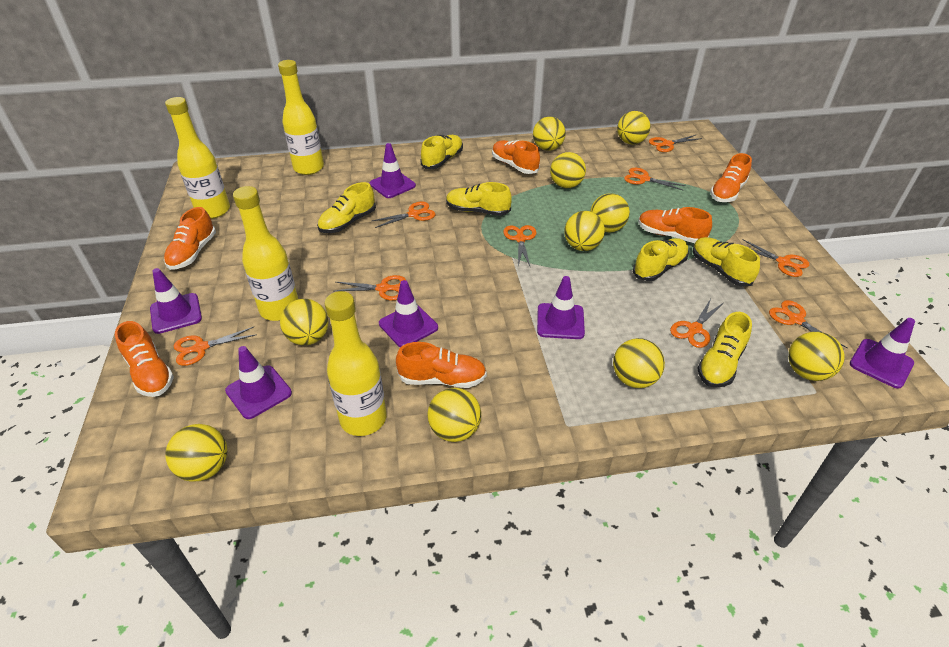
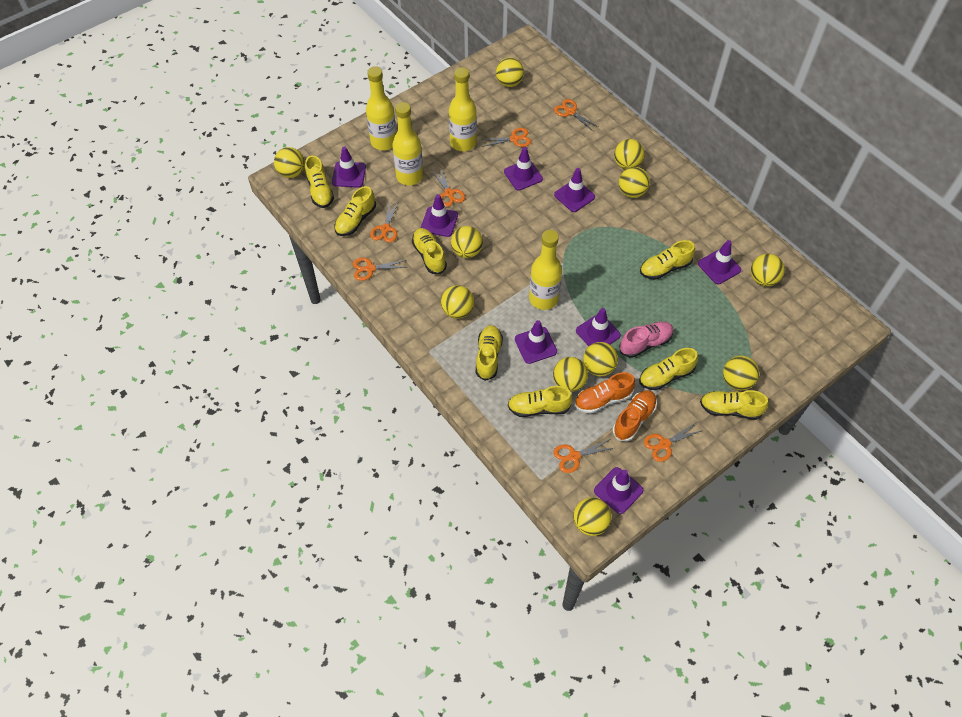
orange scissors: [174,327,257,366] [335,275,406,301] [372,202,435,228] [503,225,537,266] [624,168,686,190] [649,135,702,152] [670,299,723,348] [742,239,809,277] [769,300,847,348] = 9 -> [353,258,408,281] [370,201,399,243] [432,168,465,207] [480,128,531,147] [553,439,613,473] [554,99,598,131] [644,423,703,462] = 7
orange shoe: [115,321,174,397] [164,207,216,270] [396,342,487,388] [492,140,540,174] [638,207,712,243] [710,153,752,202] = 6 -> [575,372,635,414] [613,390,657,442] = 2
pink shoe: none = 0 -> [619,322,674,358] = 1
purple traffic cone: [150,268,202,334] [225,346,292,419] [370,143,416,198] [379,280,438,347] [537,276,585,339] [850,318,915,389] = 6 -> [332,146,366,188] [421,194,458,237] [504,147,543,190] [515,320,557,364] [554,168,595,212] [576,308,621,346] [594,467,643,514] [698,240,741,284] = 8
yellow ball: [165,424,227,482] [280,299,328,345] [427,388,481,442] [533,117,566,151] [550,152,586,188] [564,211,605,251] [590,193,630,233] [613,338,665,388] [617,111,650,144] [788,332,844,381] = 10 -> [274,147,305,178] [441,285,474,319] [451,226,483,258] [496,58,524,87] [553,357,588,392] [573,498,611,536] [583,342,618,376] [614,139,644,169] [619,167,650,198] [723,356,759,390] [751,254,785,286] = 11
yellow shoe: [317,182,376,233] [421,135,463,169] [446,182,512,216] [633,238,689,281] [693,237,760,286] [698,312,752,388] = 6 -> [305,155,334,208] [334,186,376,236] [412,228,447,274] [476,325,503,381] [508,386,573,417] [639,348,698,390] [640,240,695,280] [700,390,769,420] = 8

